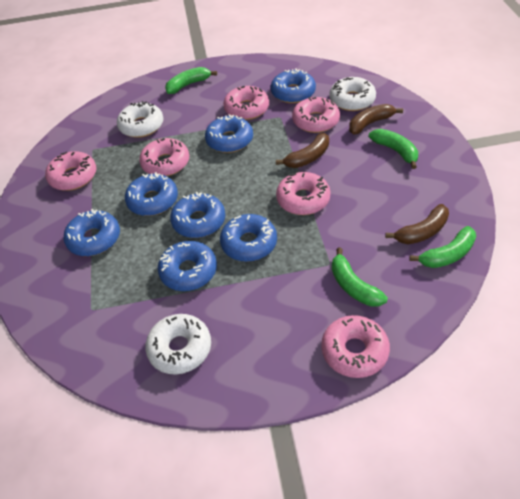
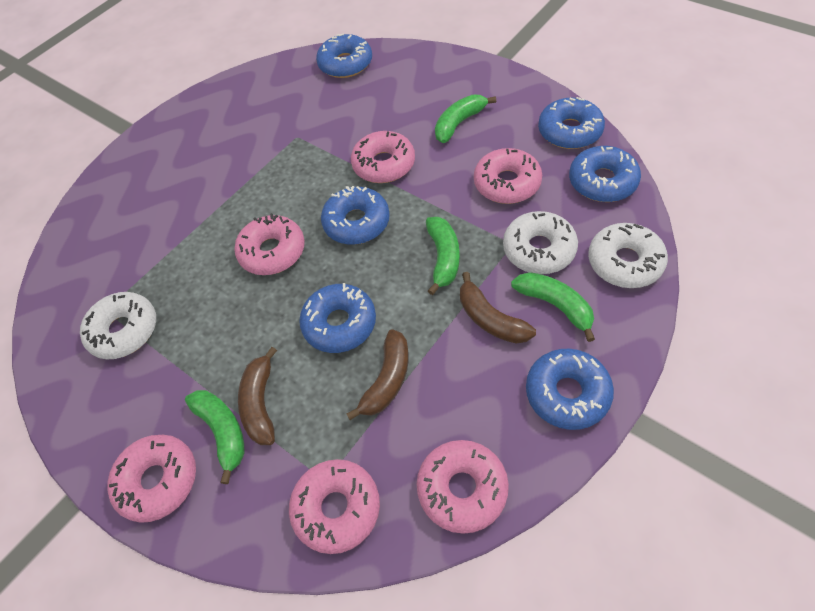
blue donut: [63,209,120,256] [125,172,178,216] [158,241,217,291] [170,192,225,238] [205,114,253,153] [220,214,277,262] [271,69,316,103] = 7 -> [299,283,376,353] [316,33,372,78] [321,186,390,245] [526,349,614,430] [538,97,605,149] [569,146,641,202] = 6

